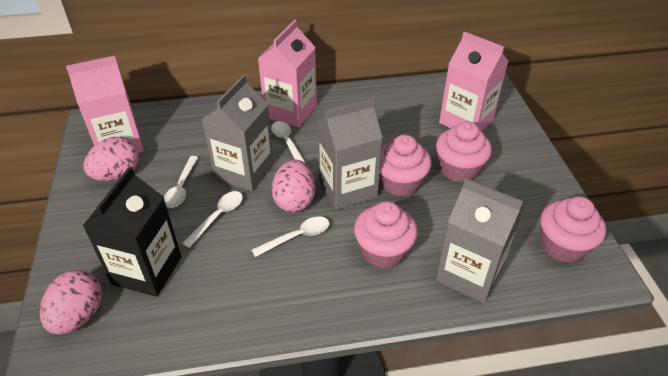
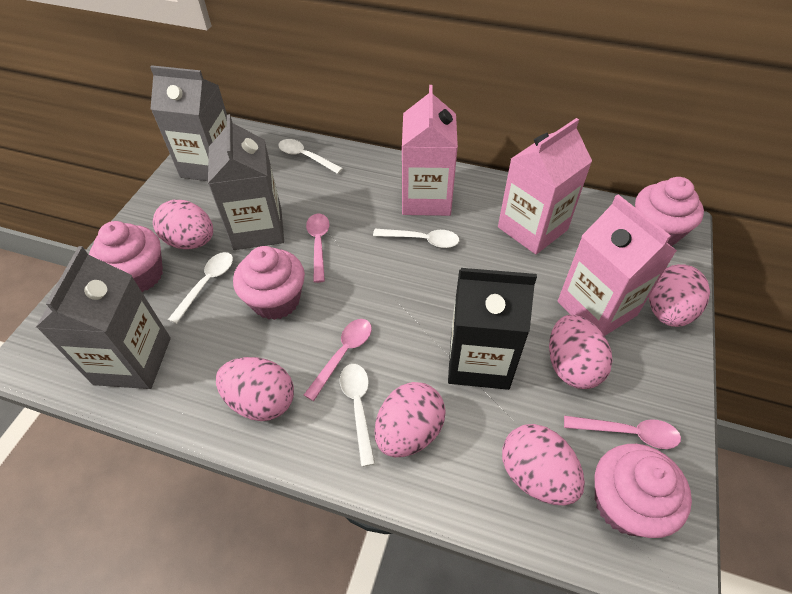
pink egg: [40,270,102,335] [83,137,139,181] [271,160,315,213] = 3 -> [153,200,213,249] [216,357,294,421] [375,382,446,457] [502,424,585,505] [549,315,613,389] [649,264,710,327] = 6
pink spoon: none = 0 -> [304,319,372,401] [306,213,330,283] [564,416,681,449] = 3

